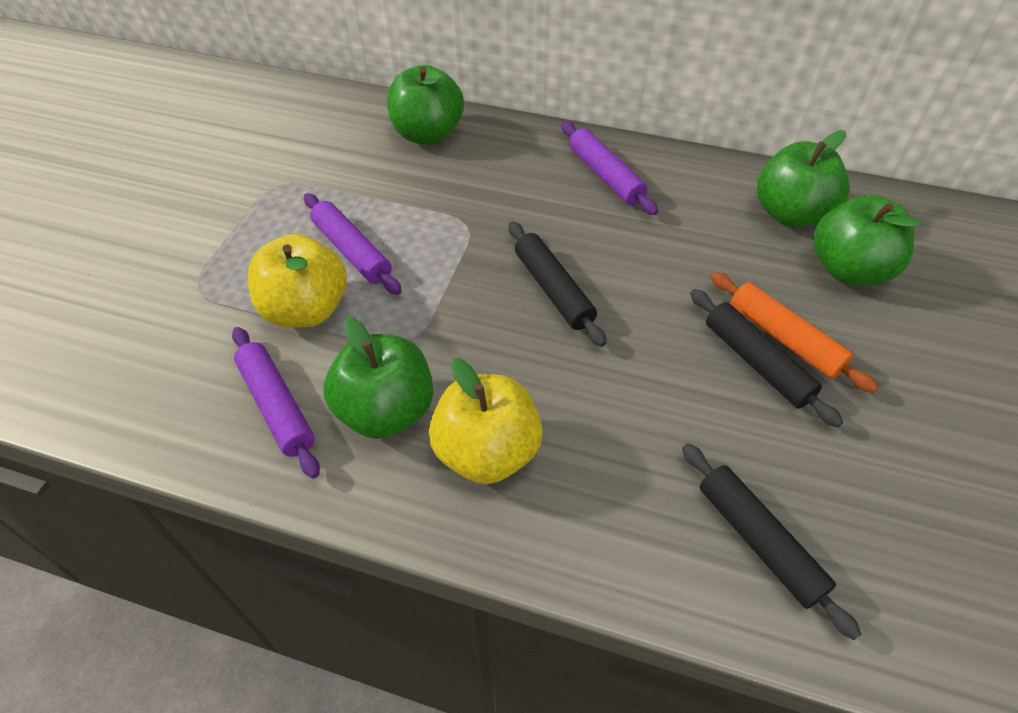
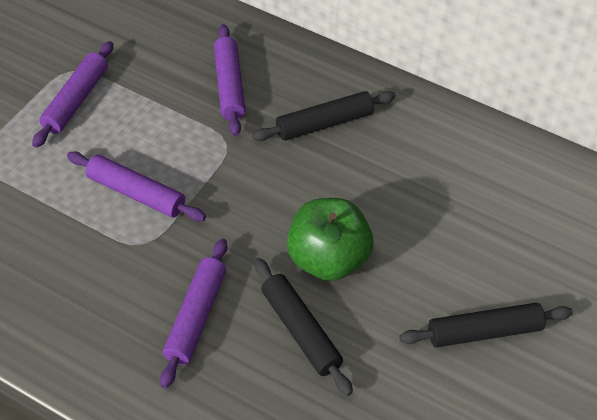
green apple: [323,316,433,439] [387,65,464,144] [757,130,850,228] [813,194,921,285] = 4 -> [287,198,373,281] = 1
orange rolling pin: [711,272,878,393] = 1 -> none = 0
purple rolling pin: [232,327,320,478] [304,193,401,295] [561,121,658,215] = 3 -> [32,41,113,148] [67,151,206,221] [160,238,228,388] [214,24,245,136] = 4
yellow apple: [248,234,347,327] [429,358,543,484] = 2 -> none = 0

